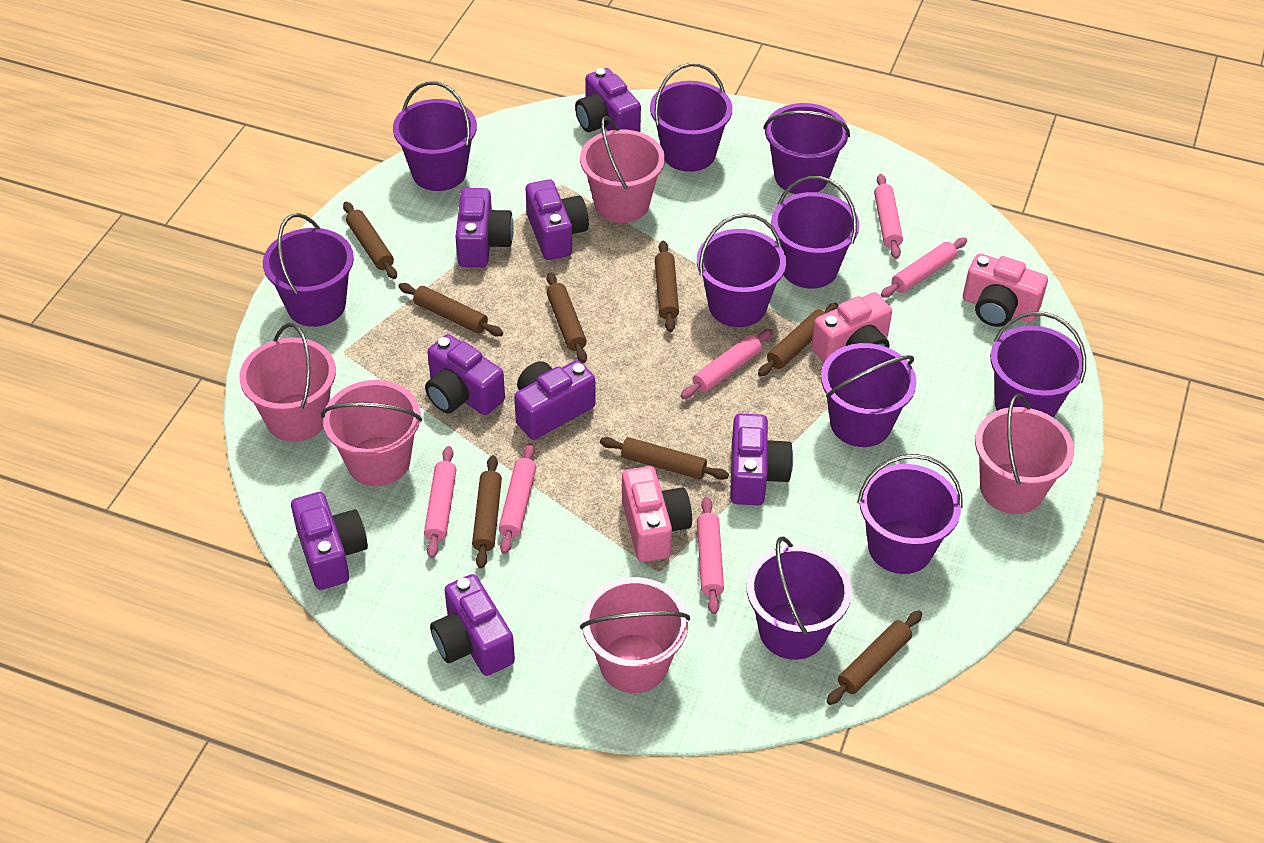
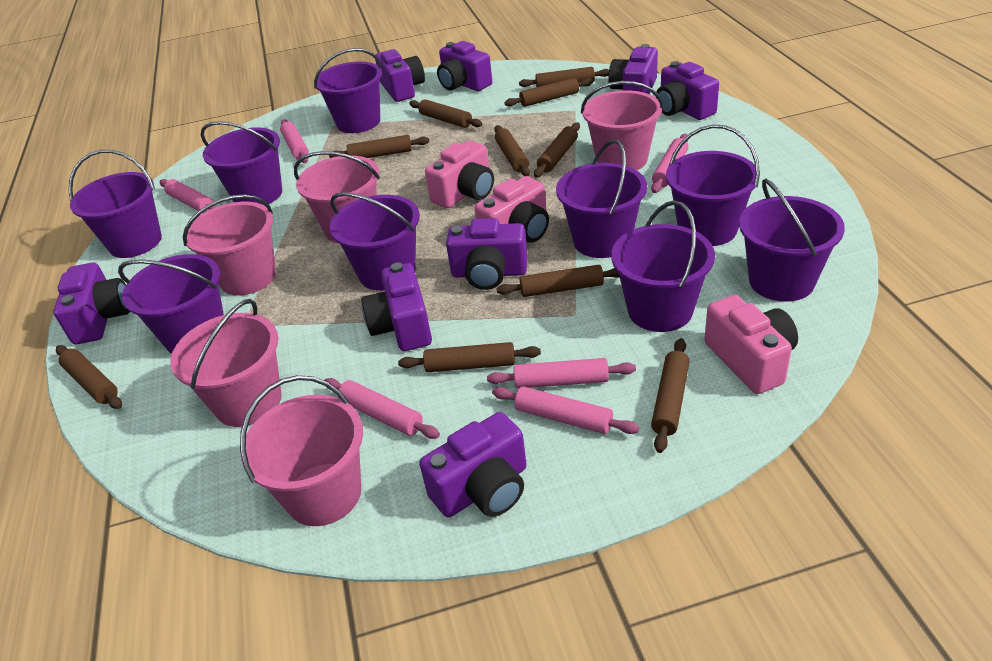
brown rolling pin: [343,202,397,279] [398,283,503,336] [472,455,502,569] [546,272,587,363] [600,437,729,480] [655,241,679,332] [758,303,838,377] [826,610,922,705] = 8 -> [56,345,122,409] [329,135,429,158] [398,342,541,372] [409,99,482,128] [494,125,530,176] [496,265,619,297] [504,78,593,107] [519,67,609,87] [534,123,580,178] [651,338,690,453] = 10
purple bucket: [263,213,354,327] [393,81,477,191] [650,63,732,172] [697,213,786,327] [747,536,852,660] [763,103,850,194] [771,176,859,289] [821,343,917,447] [857,454,963,574] [990,312,1086,418] = 10 -> [68,150,162,258] [118,254,224,354] [201,121,282,206] [314,48,382,133] [329,192,420,291] [556,139,647,258] [611,200,715,332] [666,125,760,246] [739,179,845,302] = 9

